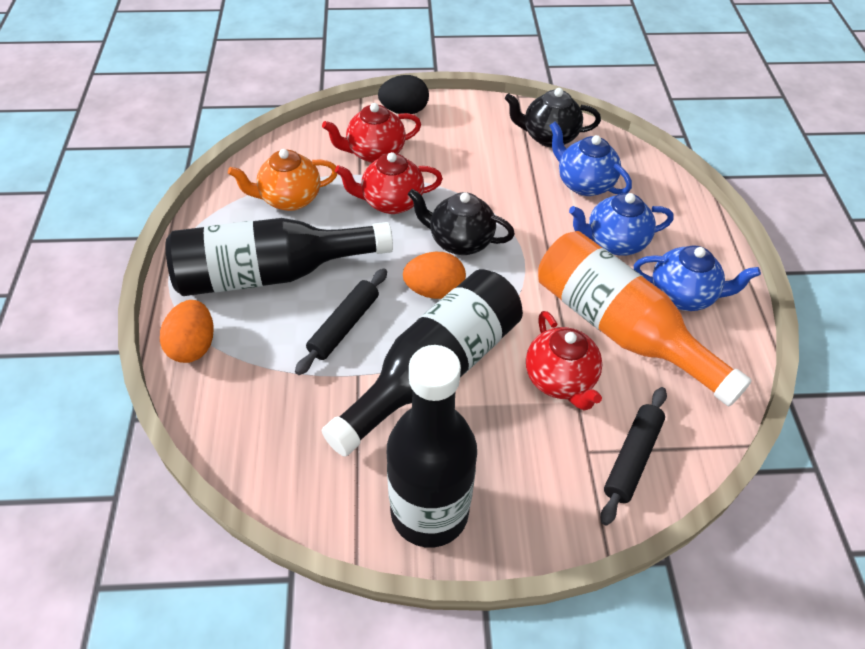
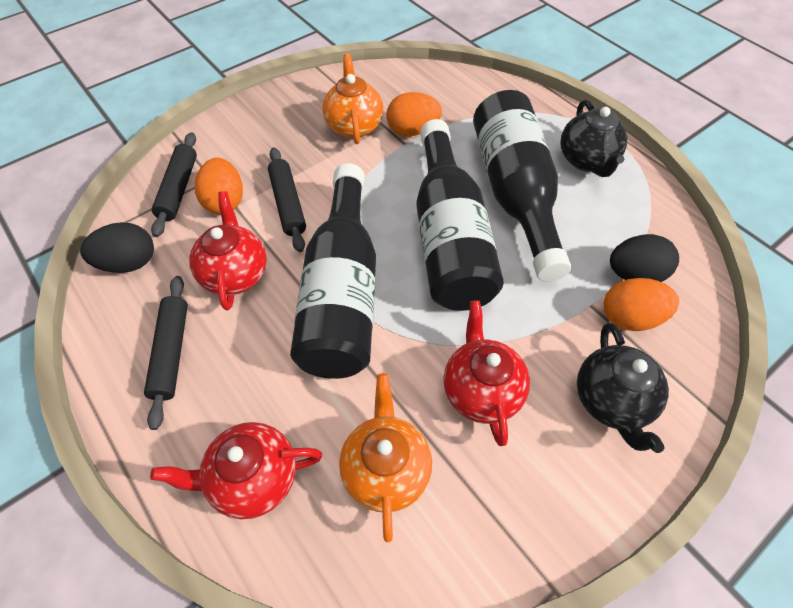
black egg: [378,75,429,114] = 1 -> [80,222,154,273] [610,234,679,282] = 2
black rolling pin: [295,268,387,375] [600,387,667,526] = 2 -> [144,276,188,430] [151,132,197,237] [268,147,306,252] = 3
blue teapot: [549,121,632,196] [569,193,674,256] [634,245,761,311] = 3 -> none = 0
orange bottle: [538,231,752,406] = 1 -> none = 0
orange egg: [160,300,214,363] [403,252,466,299] = 2 -> [195,158,243,215] [387,92,442,136] [603,278,679,331] = 3
orange teapot: [228,149,337,211] = 1 -> [323,54,383,144] [339,373,432,542] = 2

